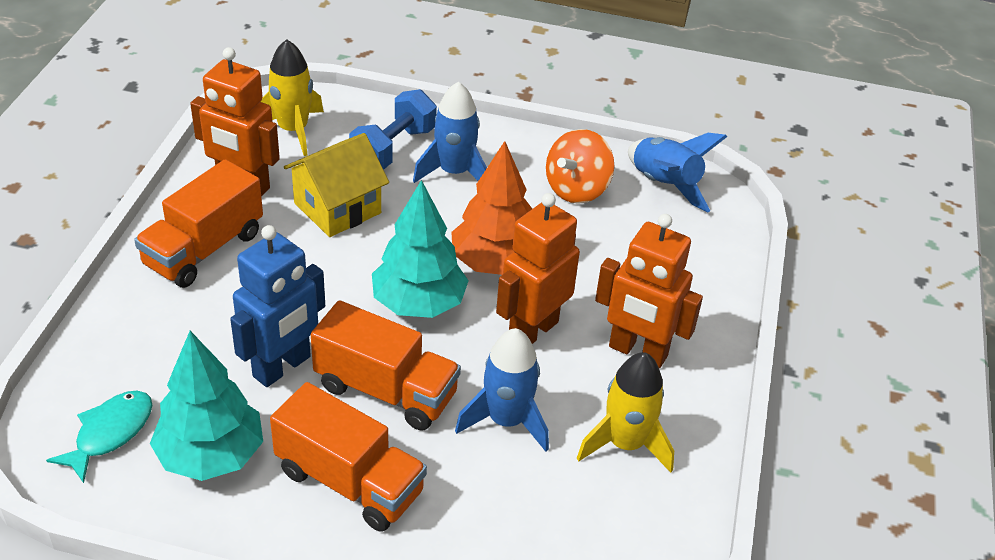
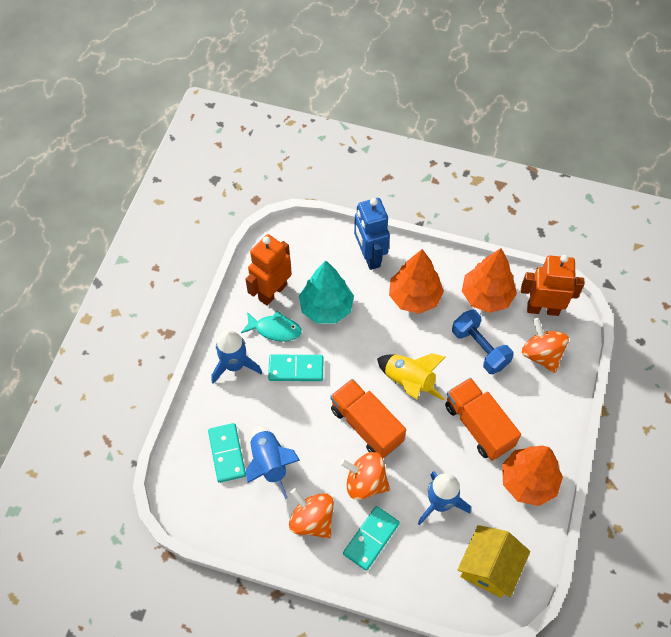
orange robot: [190,47,280,197] [496,193,580,344] [595,214,703,368] = 3 -> [245,234,292,306] [521,255,584,316] = 2
orange spinning top: [546,129,614,204] = 1 -> [289,488,334,539] [340,452,390,500] [522,318,569,373] = 3
orange tree: [451,141,532,275] = 1 -> [389,249,444,314] [462,248,517,313] [502,445,563,506] = 3
orange truck: [134,159,263,288] [270,382,427,532] [311,300,461,431] = 3 -> [330,379,406,458] [445,378,521,461] = 2
turquoise domino: none = 0 -> [208,423,246,483] [268,355,323,381] [343,506,400,571] = 3
turquoise tree: [150,331,263,481] [372,180,469,318] = 2 -> [299,260,354,324] = 1
yellow rocket: [260,39,324,156] [577,352,674,473] = 2 -> [377,353,446,401] = 1

